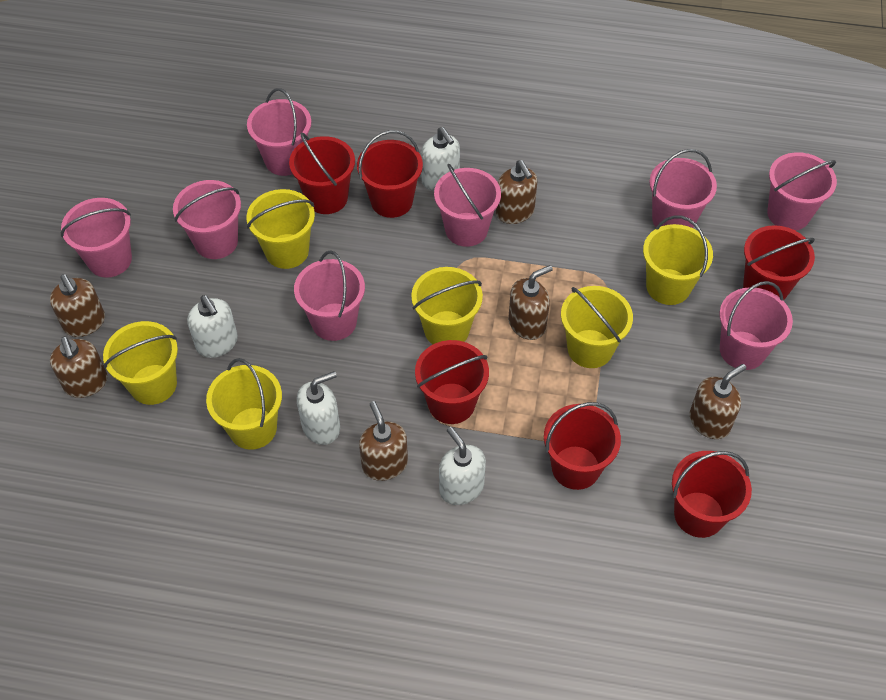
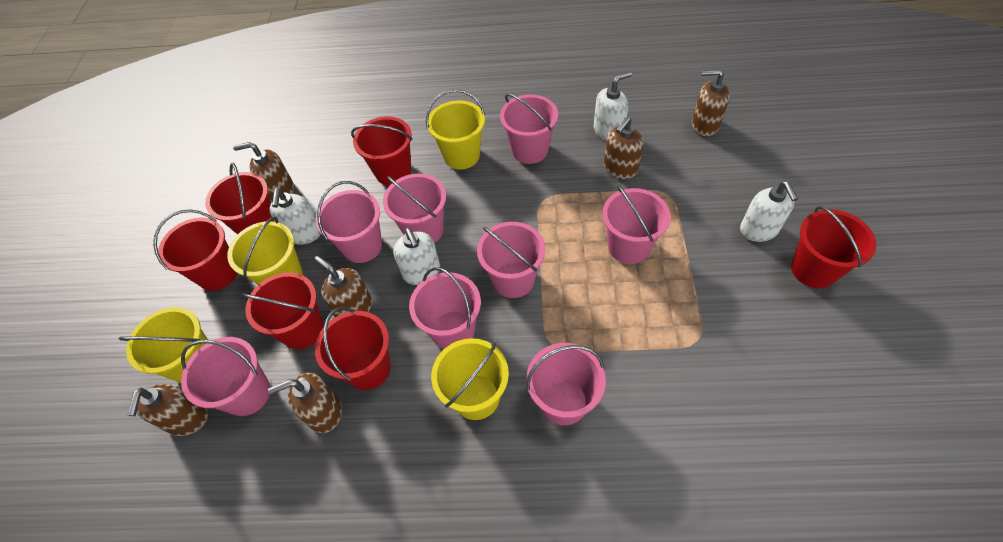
yellow bucket: [103,321,178,405] [206,358,282,450] [246,189,315,269] [411,267,483,344] [561,286,633,368] [643,215,713,305] = 6 -> [119,307,208,383] [227,217,303,285] [426,89,485,170] [431,338,509,420] = 4

